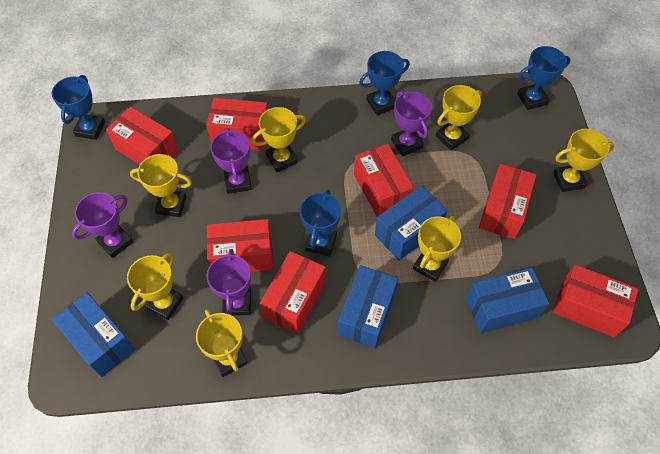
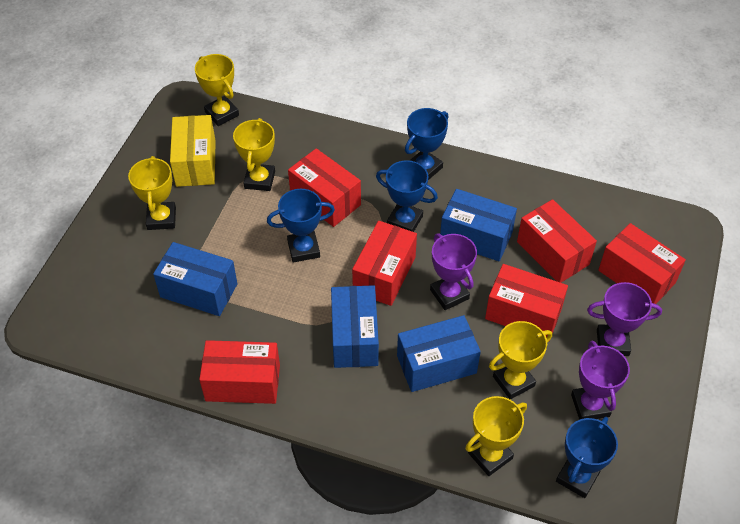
purple trophy: [72,192,133,258] [207,249,251,316] [210,128,252,194] [391,91,432,156] = 4 -> [430,234,477,310] [571,341,630,420] [587,282,662,356] = 3
red box: [106,107,179,165] [206,98,268,150] [207,219,273,272] [260,251,326,334] [354,144,414,217] [479,164,536,239] [553,264,638,337] = 7 -> [199,340,280,404] [288,148,361,227] [352,221,417,306] [485,264,568,337] [517,199,597,283] [598,223,686,304] = 6
yellow box: none = 0 -> [170,115,215,187] = 1
yellow trophy: [127,253,184,320] [130,154,192,217] [196,309,248,377] [251,107,306,172] [413,216,461,282] [436,85,482,150] [553,129,615,192] = 7 -> [128,156,176,230] [195,54,239,126] [233,118,275,191] [465,396,527,476] [489,321,552,399] = 5

